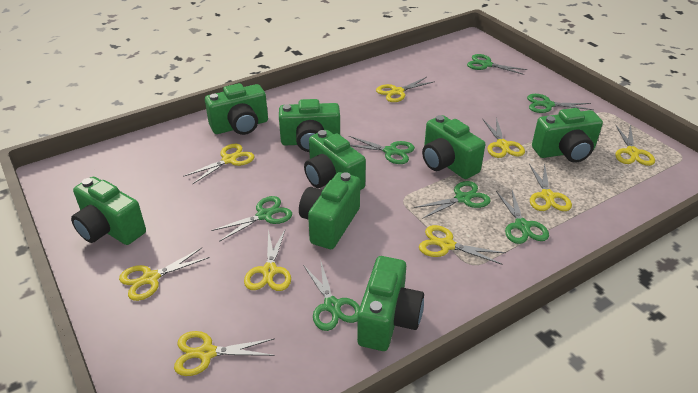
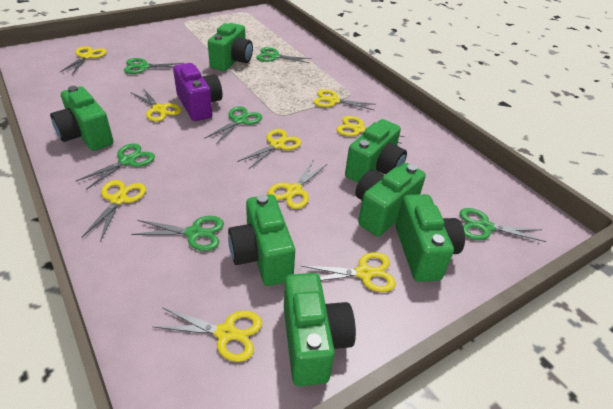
green camera: [71,177,146,245] [205,83,268,135] [279,99,340,152] [299,172,360,249] [304,130,366,190] [357,256,424,351] [422,115,485,179] [532,108,603,163] = 8 -> [50,86,114,151] [208,23,253,71] [228,194,295,286] [284,273,356,386] [345,119,407,183] [355,163,426,236] [396,194,465,282] = 7
green scissors: [211,196,292,242] [303,259,360,331] [349,136,415,164] [414,181,491,219] [467,54,527,75] [496,190,549,244] [527,94,594,113] = 7 -> [75,143,155,190] [124,58,183,74] [131,216,224,251] [204,106,262,144] [256,47,312,63] [460,208,546,242] = 6
purple camera: none = 0 -> [173,63,222,121] = 1

